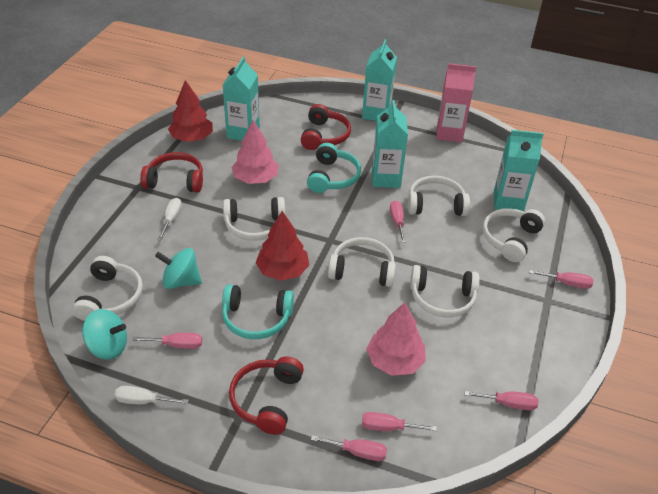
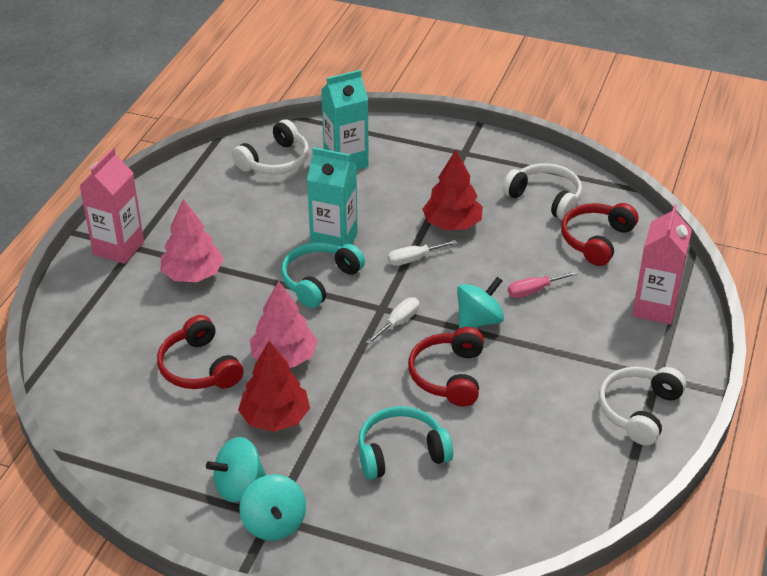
pink carton: [436,63,476,142] = 1 -> [79,147,144,264] [632,204,692,325] = 2
pink screwdriver: [132,333,202,349] [311,435,387,461] [362,412,437,431] [390,200,406,243] [465,391,538,410] [529,270,594,289] = 6 -> [508,271,577,298] = 1
turquoise carton: [223,56,260,141] [362,39,397,121] [372,100,408,188] [494,130,544,211] = 4 -> [307,147,358,247] [321,70,369,170] = 2
turquoise spinning top: [82,309,127,360] [155,248,202,289] = 2 -> [206,437,266,502] [240,474,306,541] [457,277,504,328] = 3
white headphones: [72,256,143,321] [223,197,285,241] [328,237,396,287] [408,176,470,216] [410,265,480,317] [483,208,545,262] = 6 -> [232,119,309,174] [502,163,582,220] [599,367,686,445] = 3

